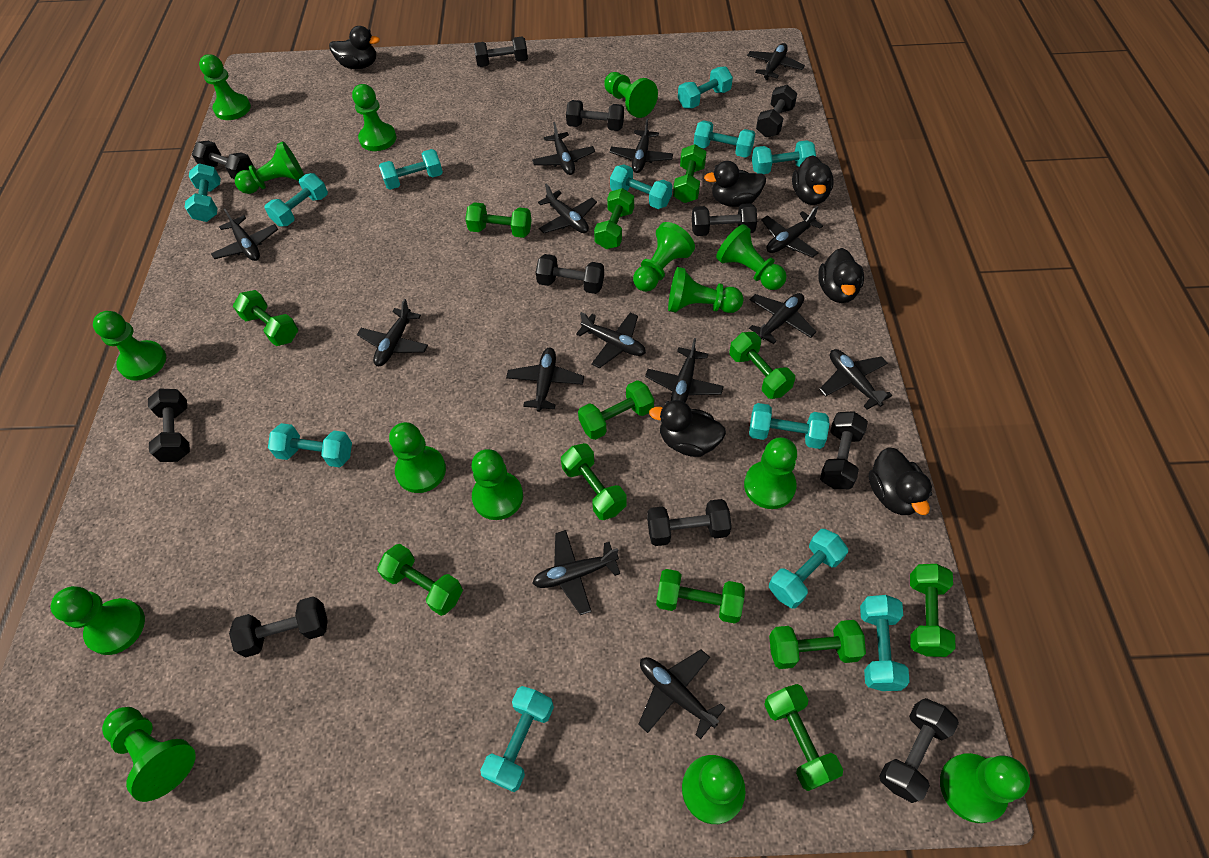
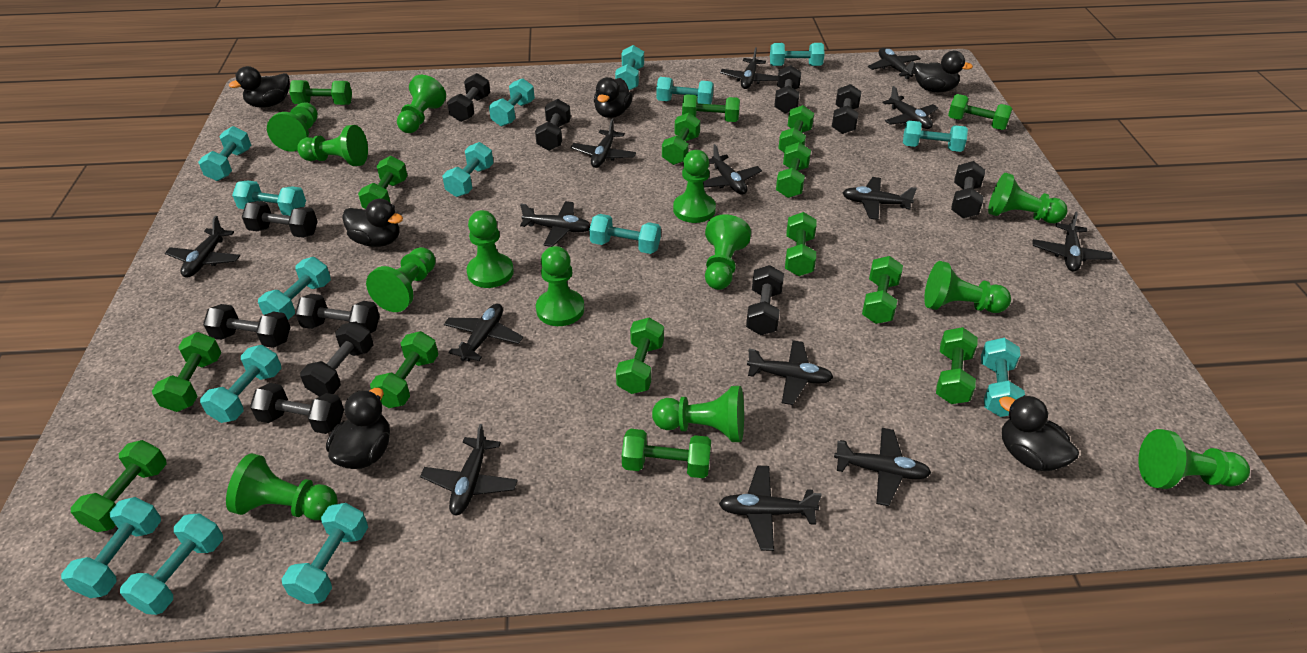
green dumbbell: [233,290,298,346] [377,544,463,616] [465,202,532,238] [561,443,626,520] [578,380,654,440] [594,188,634,249] [656,569,745,624] [673,144,707,203] [729,332,795,399] [765,684,843,791] [769,620,866,669] [910,564,956,657] = 12 -> [71,440,167,532] [152,332,221,412] [289,80,352,105] [358,156,407,209] [370,331,438,408] [616,317,664,394] [622,429,711,478] [662,113,701,165] [682,94,740,122] [776,142,811,198] [778,105,814,152] [785,212,817,276] [862,256,903,324] [936,327,978,404] [948,94,1012,130] = 15
green pawn: [51,586,145,655] [93,311,166,381] [102,707,196,802] [199,54,251,120] [235,141,304,194] [352,84,396,151] [389,422,446,493] [471,449,523,520] [604,72,658,118] [633,222,695,292] [668,267,743,313] [682,755,745,824] [716,224,787,290] [744,437,797,509] [940,753,1030,823] = 15 -> [226,453,338,520] [267,102,318,152] [297,125,368,166] [366,247,436,312] [397,75,446,133] [466,210,514,288] [536,246,584,326] [652,386,744,442] [673,150,716,223] [705,214,751,290] [924,261,1011,313] [988,173,1067,223] [1138,429,1250,489] = 13
turquoise dumbbell: [185,163,221,222] [265,173,328,226] [268,423,352,467] [379,149,443,190] [480,686,554,792] [610,164,672,209] [678,67,733,108] [694,120,755,158] [749,403,830,449] [752,140,816,174] [769,529,848,609] [860,595,910,691] = 12 -> [61,497,161,598] [120,514,223,615] [198,126,251,181] [200,345,281,423] [232,180,306,216] [258,257,331,320] [282,503,368,604] [442,142,494,197] [489,78,535,126] [589,214,661,254] [615,45,644,90] [656,77,714,104] [770,43,825,66] [903,121,968,152] [981,338,1025,417] = 15

